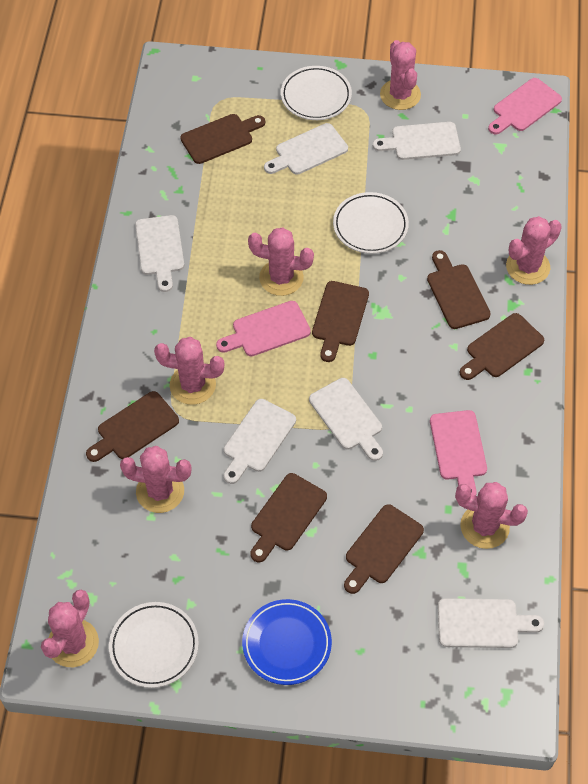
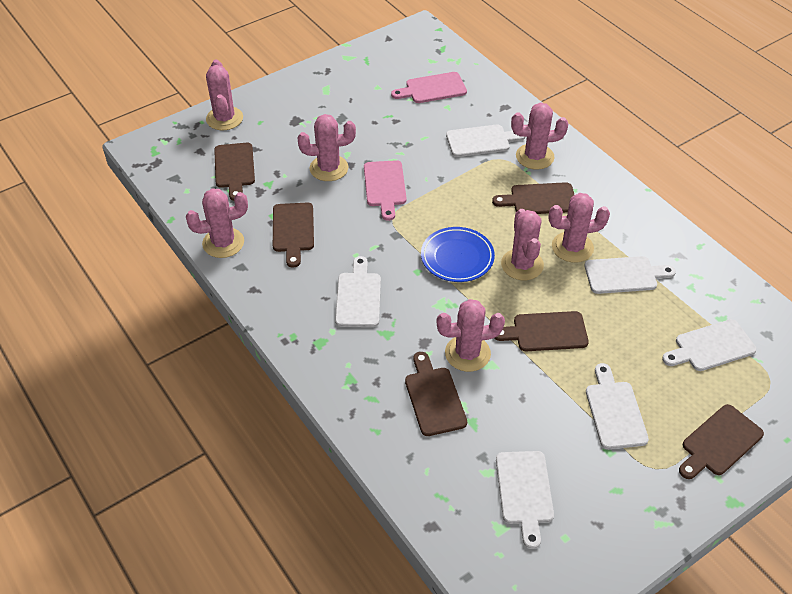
brown cutting board: [86,391,179,462] [180,114,265,164] [250,473,327,562] [312,281,369,362] [344,504,424,594] [427,250,491,329] [459,313,544,380] = 7 -> [214,143,255,201] [273,203,314,268] [405,352,467,436] [492,182,574,214] [494,311,589,351] [679,404,764,479] = 6
pink cutting board: [216,301,311,356] [430,410,487,496] [488,78,562,135] = 3 -> [364,160,406,221] [391,72,467,103] = 2
white plate: [109,602,199,688] [281,66,352,120] [333,192,409,254] = 3 -> none = 0

